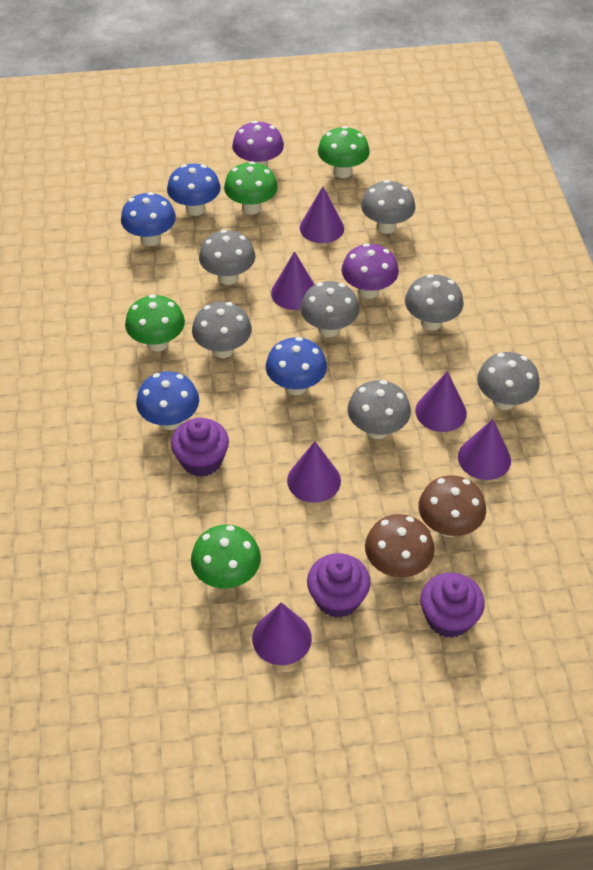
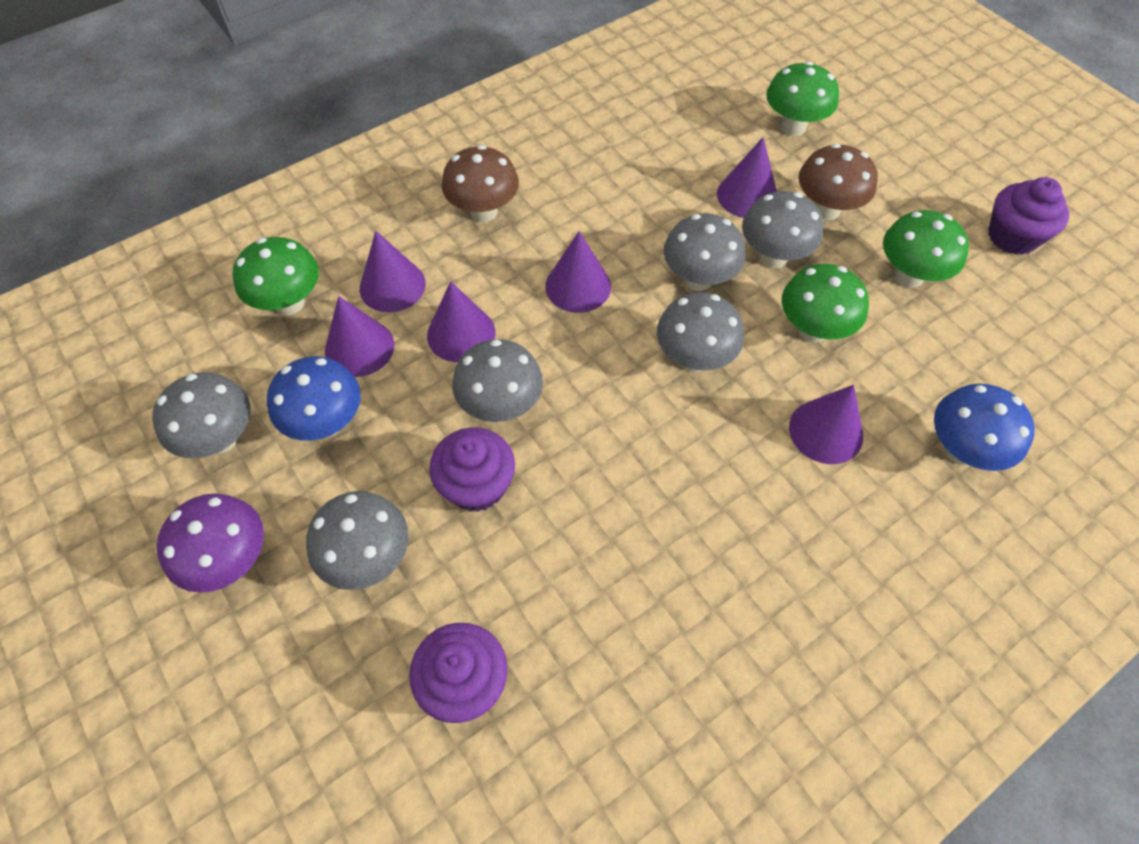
blue mushroom: [121,192,176,246] [136,371,199,430] [167,164,221,216] [266,337,327,395] = 4 -> [267,356,361,441] [934,384,1035,471] = 2
grey mushroom: [192,302,252,358] [199,230,255,285] [300,281,359,337] [347,380,411,439] [361,180,415,234] [405,274,464,330] [477,352,540,410] = 7 -> [152,372,251,458] [306,491,409,590] [452,339,543,422] [657,292,744,372] [664,213,745,291] [742,191,823,268] = 6
purple mushroom: [232,121,284,167] [341,243,399,299] = 2 -> [157,494,264,593] = 1

